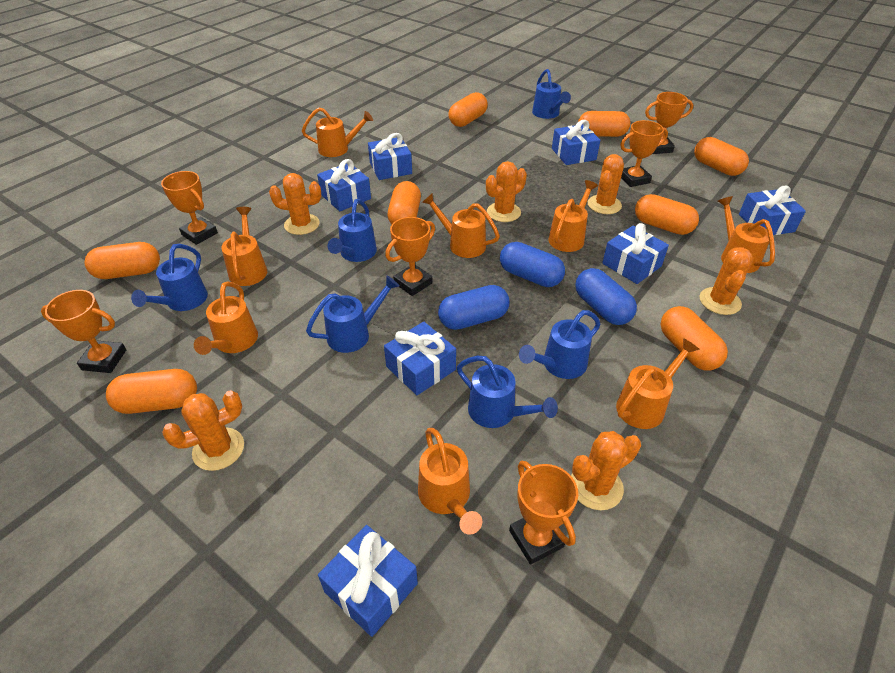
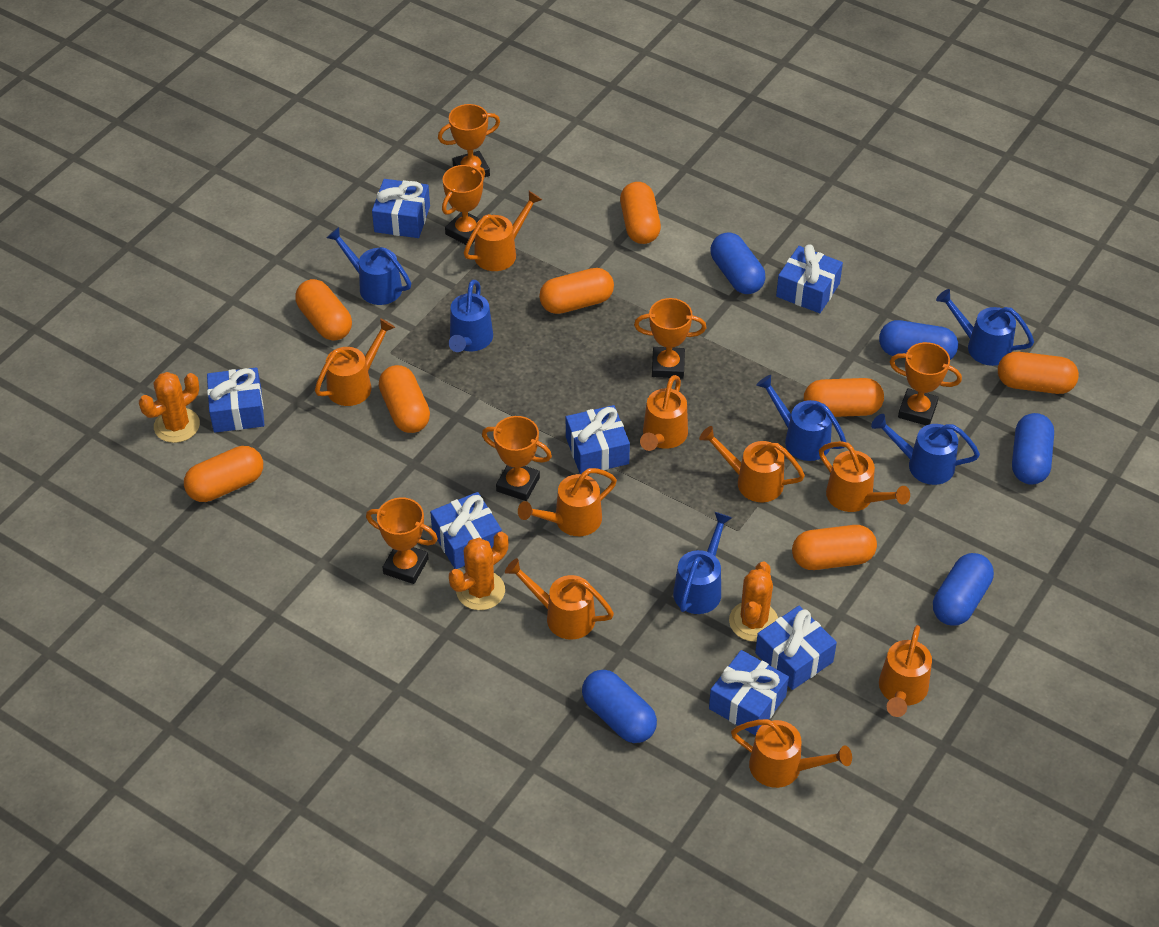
blue capsule: [438,285,509,330] [500,242,565,287] [575,268,637,325] = 3 -> [582,670,657,743] [711,232,765,294] [879,320,958,360] [933,553,994,626] [1012,413,1054,485] = 5
orange cactus: [162,390,244,471] [269,173,321,235] [486,161,527,222] [571,431,641,510] [588,154,624,214] [700,247,753,315] = 6 -> [139,372,200,443] [449,532,508,610] [729,561,778,642] = 3
orange watering can: [194,282,258,355] [221,207,267,286] [302,107,373,157] [418,428,482,535] [422,193,500,258] [548,180,598,252] [616,338,700,429] [718,196,775,273] = 8 -> [315,318,395,406] [464,191,542,271] [505,558,614,640] [518,468,617,536] [640,375,688,451] [699,426,805,502] [731,719,852,788] [819,441,910,512] [879,625,932,717] = 9

